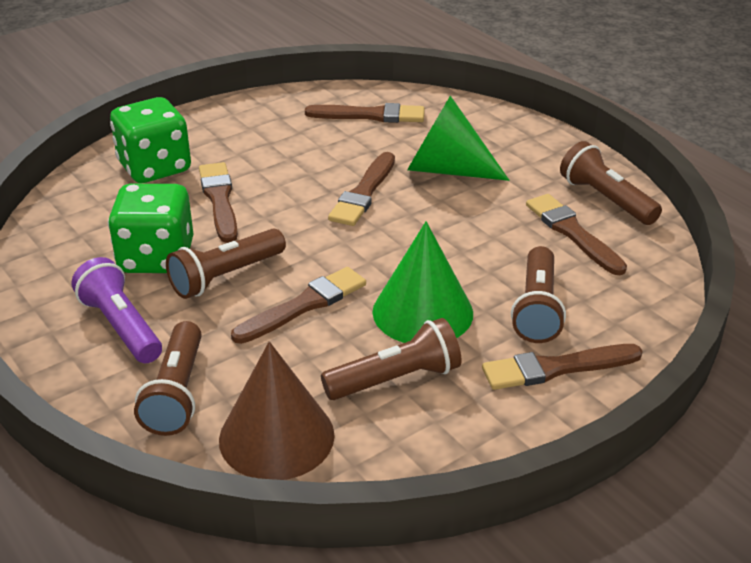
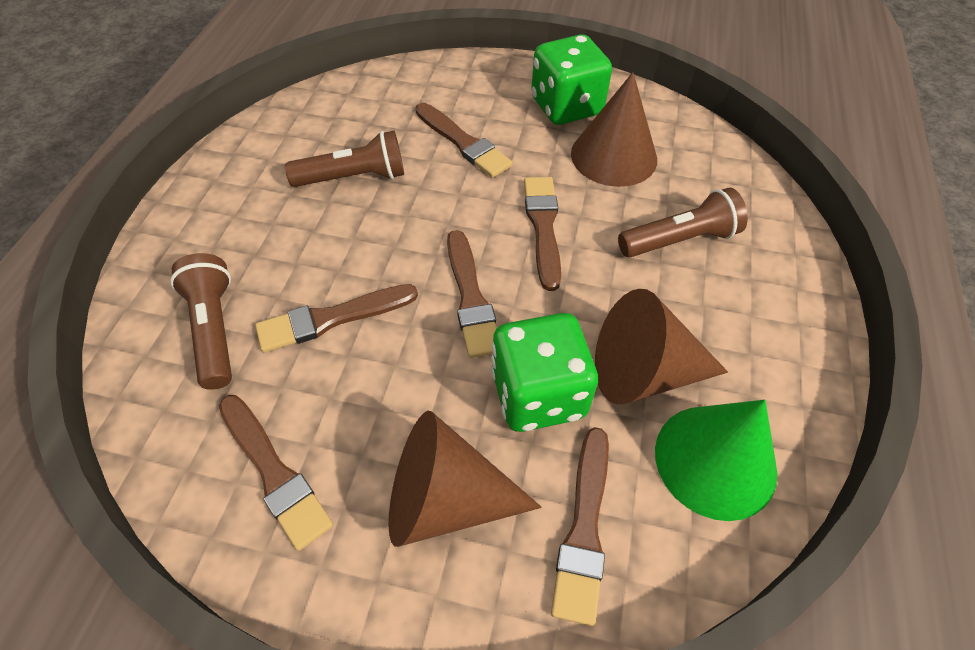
brown cone: [219,341,335,480] = 1 -> [389,411,542,547] [571,72,657,187] [595,289,728,404] = 3
brown flashlight: [134,321,202,436] [166,228,286,299] [321,318,461,400] [511,246,566,343] [560,141,662,225] = 5 -> [170,253,232,390] [285,131,404,187] [618,188,748,258] = 3
green cone: [373,221,473,343] [407,95,509,181] = 2 -> [655,400,777,521] = 1
purple flashlight: [72,257,162,363] = 1 -> none = 0

